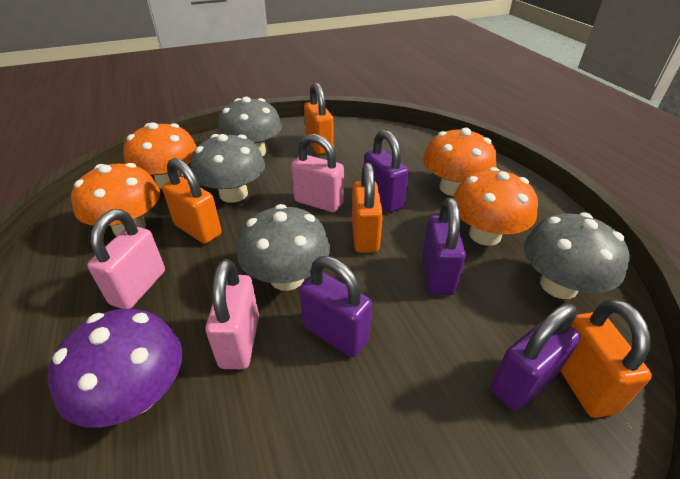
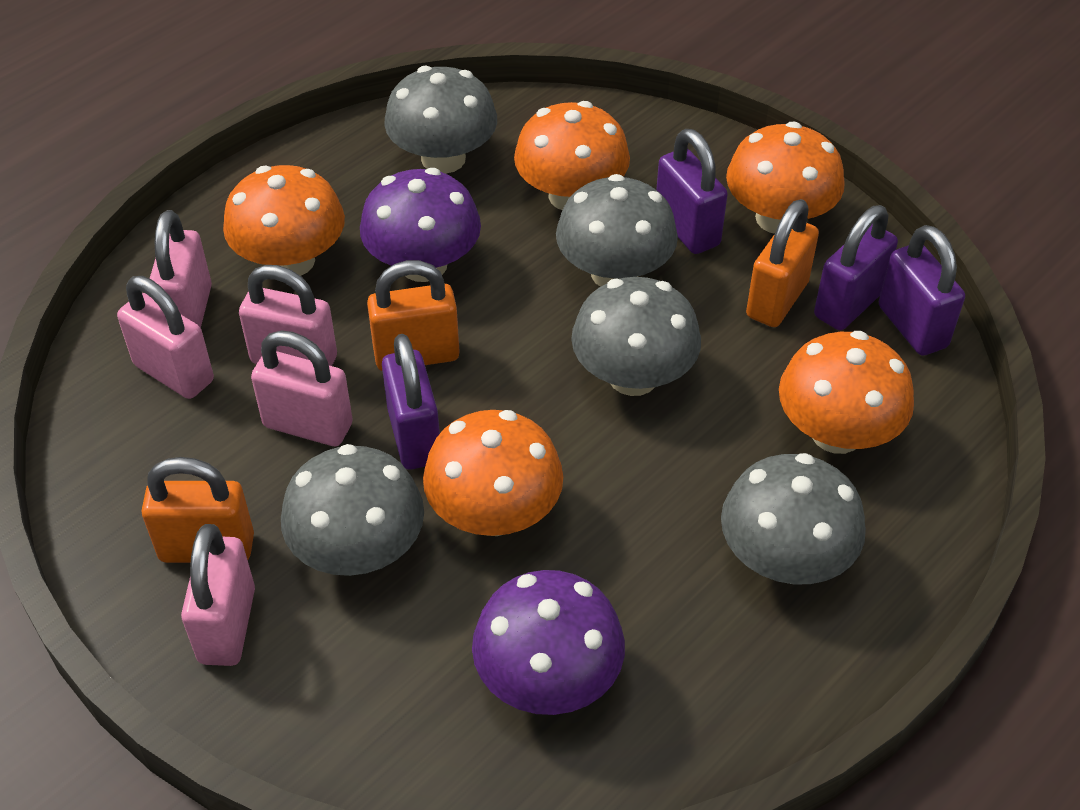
grey mushroom: [191,134,265,203] [218,97,282,156] [237,204,330,291] [524,212,630,299] = 4 -> [281,444,424,576] [384,66,497,174] [556,174,678,287] [571,277,701,396] [721,453,866,584] = 5
orange mushroom: [71,163,160,236] [124,122,197,189] [423,128,496,196] [453,167,538,246] = 4 -> [223,165,345,276] [423,410,563,536] [514,101,630,210] [726,121,845,234] [779,331,914,454] = 5
orange padlock: [162,158,221,244] [304,83,334,155] [352,162,383,253] [561,299,652,418] = 4 -> [141,457,254,563] [367,260,460,371] [746,199,819,327] = 3
pink padlock: [87,209,165,309] [205,259,259,369] [291,134,344,212] = 3 -> [117,276,214,399] [150,210,212,328] [181,524,255,666] [239,265,337,366] [251,330,353,446] = 5
purple mushroom: [48,309,182,428] = 1 -> [360,168,481,282] [472,570,625,715] = 2

